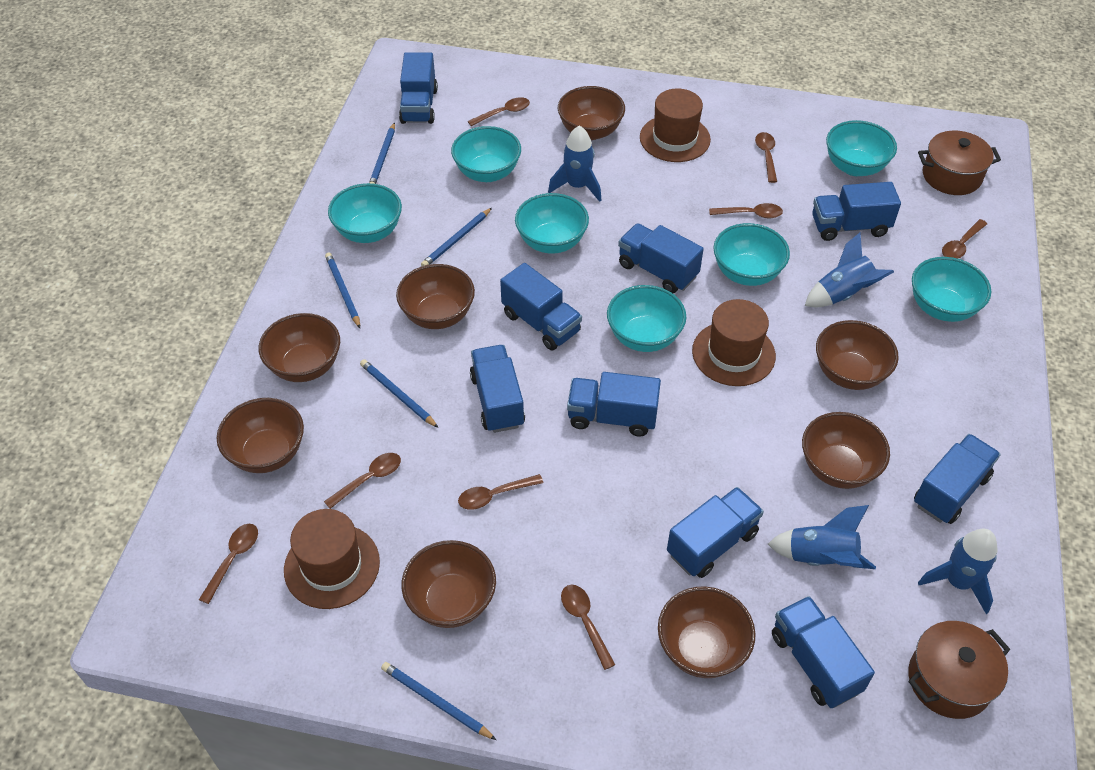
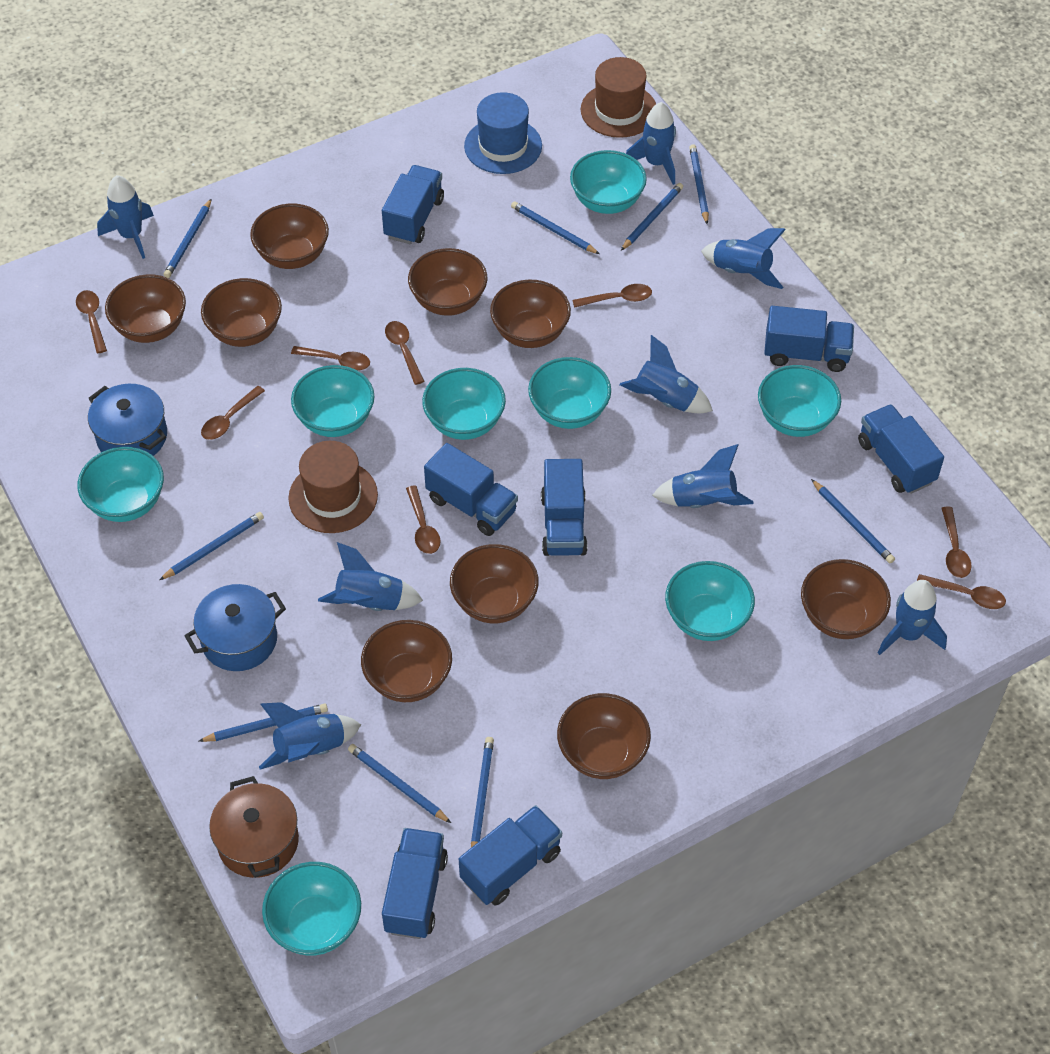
blue hat: none = 0 -> [464,92,542,174] = 1
blue pencil: [325,252,360,328] [360,359,439,428] [369,122,395,184] [381,662,496,740] [421,208,492,266] = 5 -> [160,512,264,580] [163,199,212,278] [199,703,328,742] [348,744,451,823] [471,737,494,848] [511,201,600,254] [621,183,683,251] [689,144,709,224] [811,479,895,563] = 9
blue pot: none = 0 -> [88,384,167,456] [185,584,286,671] = 2
blue rocket: [548,125,602,202] [768,505,876,569] [805,233,894,307] [918,529,998,614] = 4 -> [97,175,154,259] [259,702,361,770] [318,542,423,611] [620,335,713,413] [626,102,676,185] [652,444,754,508] [701,228,786,289] [878,580,947,655] = 8
blue truck: [399,52,438,124] [470,345,525,433] [500,263,582,351] [567,372,661,437] [618,223,704,293] [667,487,764,578] [772,596,875,708] [812,182,901,241] [914,434,1001,524] = 9 -> [382,165,444,244] [382,828,448,939] [424,443,518,536] [459,805,562,905] [541,459,588,556] [764,306,854,372] [858,404,944,494] = 7
brown bowl: [217,398,304,473] [259,313,340,382] [396,264,475,329] [402,540,496,628] [558,86,625,140] [658,586,756,678] [802,412,890,489] [816,320,899,390] = 8 -> [105,274,186,343] [201,278,282,347] [250,204,329,269] [361,620,452,702] [408,248,487,316] [450,544,539,624] [490,280,571,348] [557,693,651,779] [801,559,891,639] = 9
brown hat: [284,509,380,609] [640,89,711,162] [692,299,776,386] = 3 -> [288,441,378,533] [581,57,656,138] = 2
brown pot: [908,621,1010,719] [918,131,1001,195] = 2 -> [209,776,299,878] = 1
turquoise bowl: [328,183,402,243] [451,126,521,182] [515,193,589,254] [607,285,686,352] [714,223,790,286] [826,120,897,176] [912,257,991,322] = 7 -> [77,447,164,522] [262,862,361,956] [291,365,375,437] [422,368,506,440] [528,357,611,429] [570,150,647,214] [665,561,755,641] [758,365,841,437] = 8

